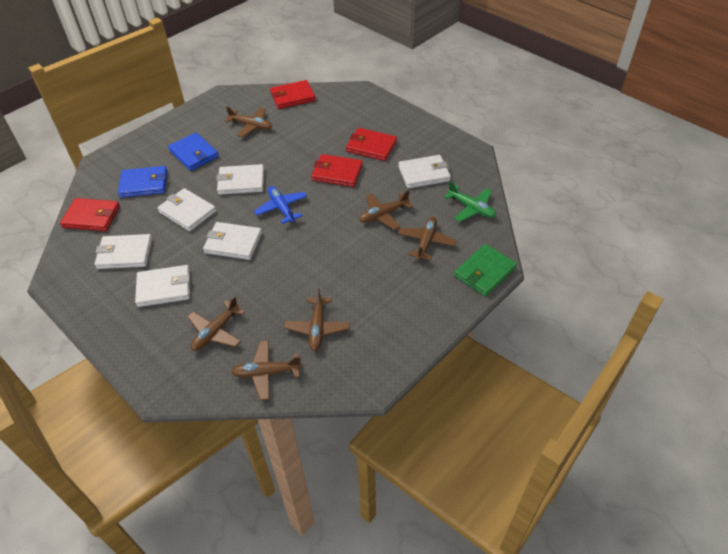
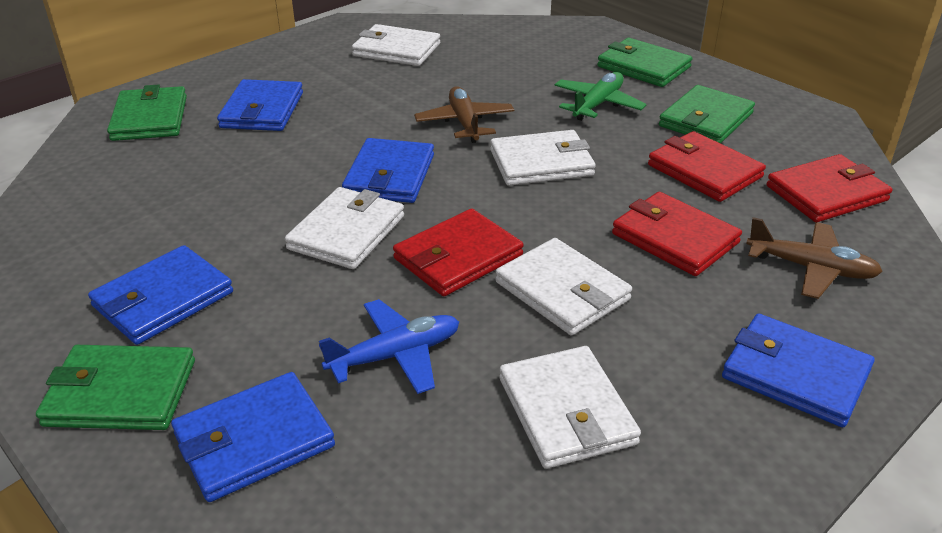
blue wallet: [118,166,167,198] [168,133,219,171] = 2 -> [88,245,233,345] [171,372,335,502] [217,79,303,131] [342,138,434,203] [722,313,875,427] = 5
brown plane: [188,296,245,351] [225,106,272,137] [231,340,302,400] [284,287,350,351] [359,190,413,230] [398,217,456,260] = 6 -> [414,86,514,143] [746,217,883,299] = 2
green wallet: [454,244,517,296] = 1 -> [36,345,195,430] [107,84,187,141] [597,38,693,87] [659,85,755,144] = 4
white wallet: [94,234,152,269] [135,265,190,307] [157,188,216,232] [203,222,262,260] [216,164,264,195] [398,155,451,189] = 6 -> [285,187,404,269] [352,24,440,66] [490,130,596,186] [495,238,632,336] [499,346,641,469] = 5

